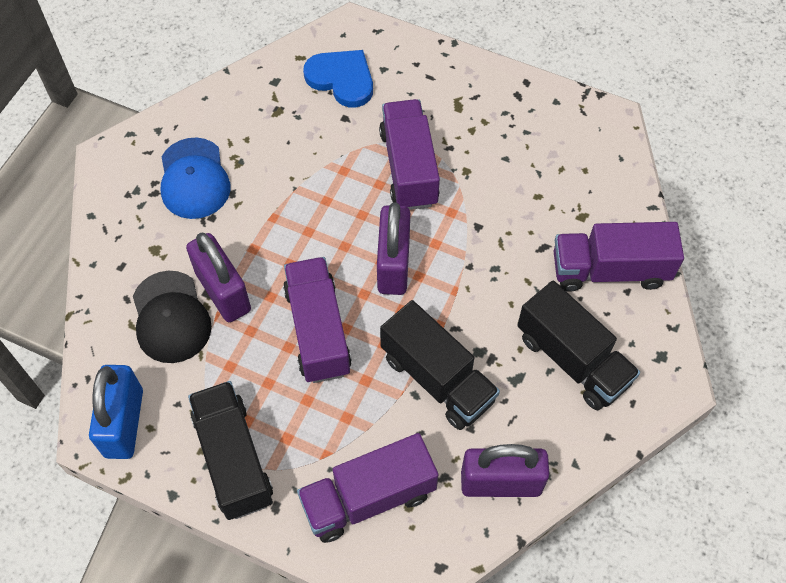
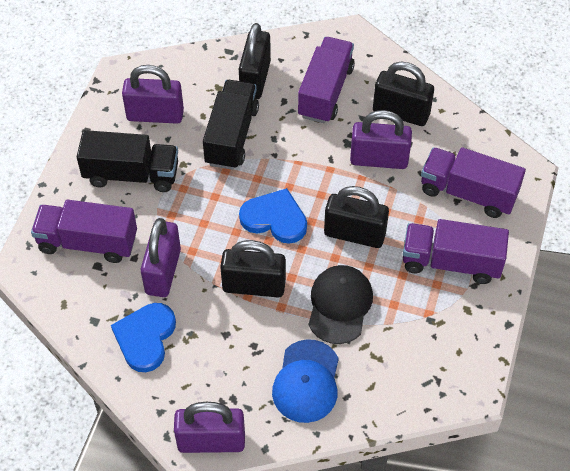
black padlock: none = 0 -> [220,240,286,297] [239,23,271,99] [324,186,389,248] [373,62,434,126] = 4
black truck: [188,381,273,520] [380,300,500,430] [517,281,640,410] = 3 -> [77,130,178,192] [203,80,259,170] = 2
blue heart: [303,50,373,107] = 1 -> [111,303,176,372] [239,188,307,244] = 2
blue padlock: [89,365,143,459] = 1 -> none = 0
purple padlock: [186,233,251,322] [377,202,410,295] [461,444,549,497] = 3 -> [122,65,184,124] [141,218,181,297] [174,402,245,453] [350,110,412,169] = 4

